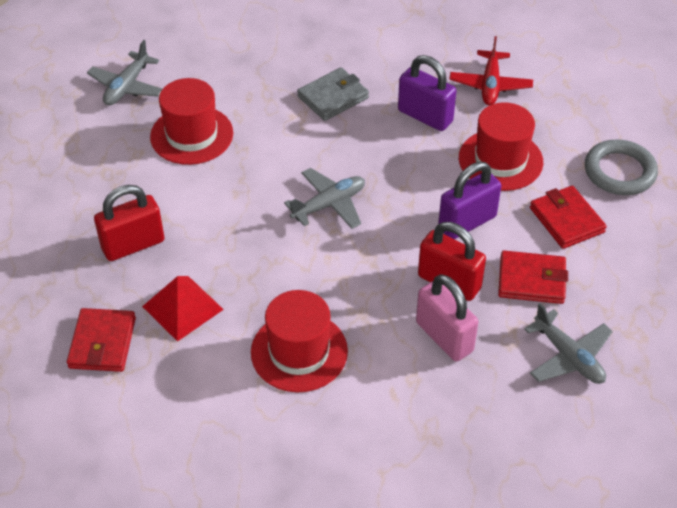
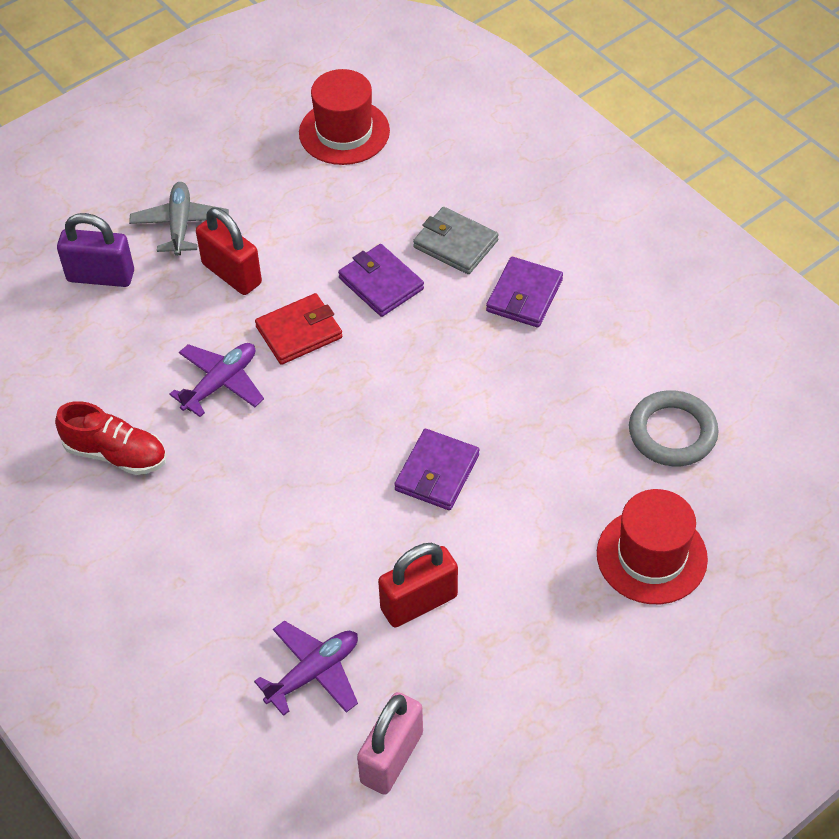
grey plane: [87,40,162,105] [284,168,365,229] [524,303,613,384] = 3 -> [129,182,229,256] = 1
purple padlock: [398,55,457,131] [438,162,501,239] = 2 -> [57,213,134,287] = 1
purple plane: none = 0 -> [169,343,264,417] [254,621,358,716] = 2
purple wallet: none = 0 -> [338,244,424,317] [394,429,479,510] [486,257,563,328] = 3
red hat: [150,78,233,165] [251,290,348,392] [459,102,543,191] = 3 -> [299,69,390,165] [597,489,708,604] = 2
red plane: [449,36,533,105] = 1 -> none = 0
red pyramid: [142,276,224,342] = 1 -> none = 0
red shoe: none = 0 -> [55,401,166,475] = 1
red wallet: [67,308,136,372] [498,250,568,304] [530,186,607,249] = 3 -> [255,293,342,365] = 1

